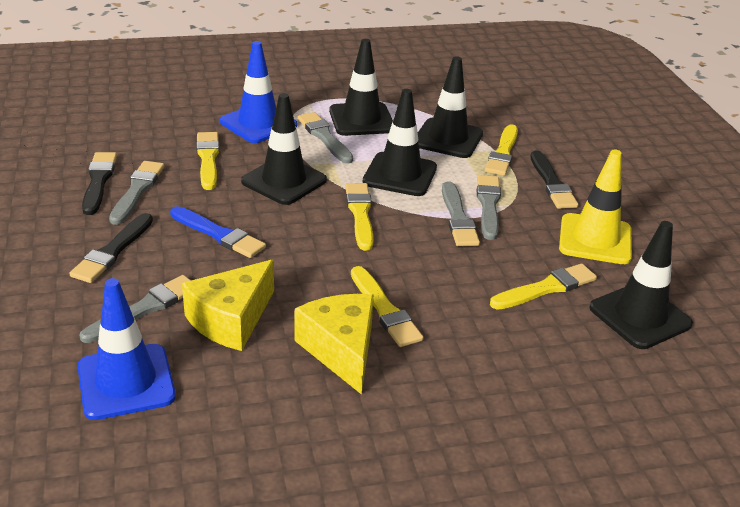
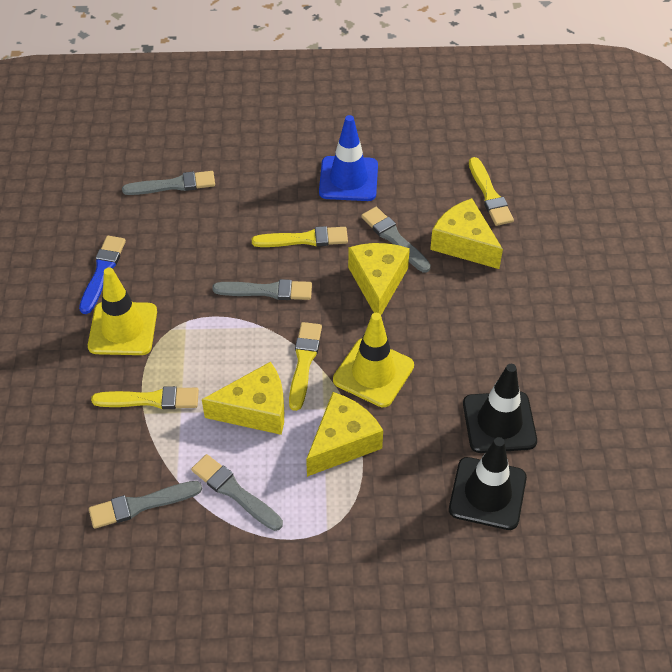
black brush: [69,213,153,283] [82,152,117,215] [531,151,578,209] = 3 -> none = 0
black traffic cone: [241,93,327,205] [329,39,393,136] [363,89,437,196] [418,56,483,158] [589,221,693,349] = 5 -> [449,437,527,530] [463,364,537,453] = 2
blue traffic cone: [77,278,176,420] [220,41,297,143] = 2 -> [319,115,378,201] = 1
yellow brush: [196,132,220,190] [345,183,373,251] [351,266,424,347] [485,124,518,176] [490,263,597,310] = 5 -> [91,386,199,409] [252,226,348,247] [289,322,322,411] [469,157,514,226] = 4
yellow cheese: [182,260,274,351] [295,294,374,395] = 2 -> [202,362,284,435] [306,392,383,477] [348,243,410,315] [430,198,503,269] = 4
yellow traffic cone: [559,150,632,264] = 1 -> [88,268,157,355] [333,313,414,407] = 2

